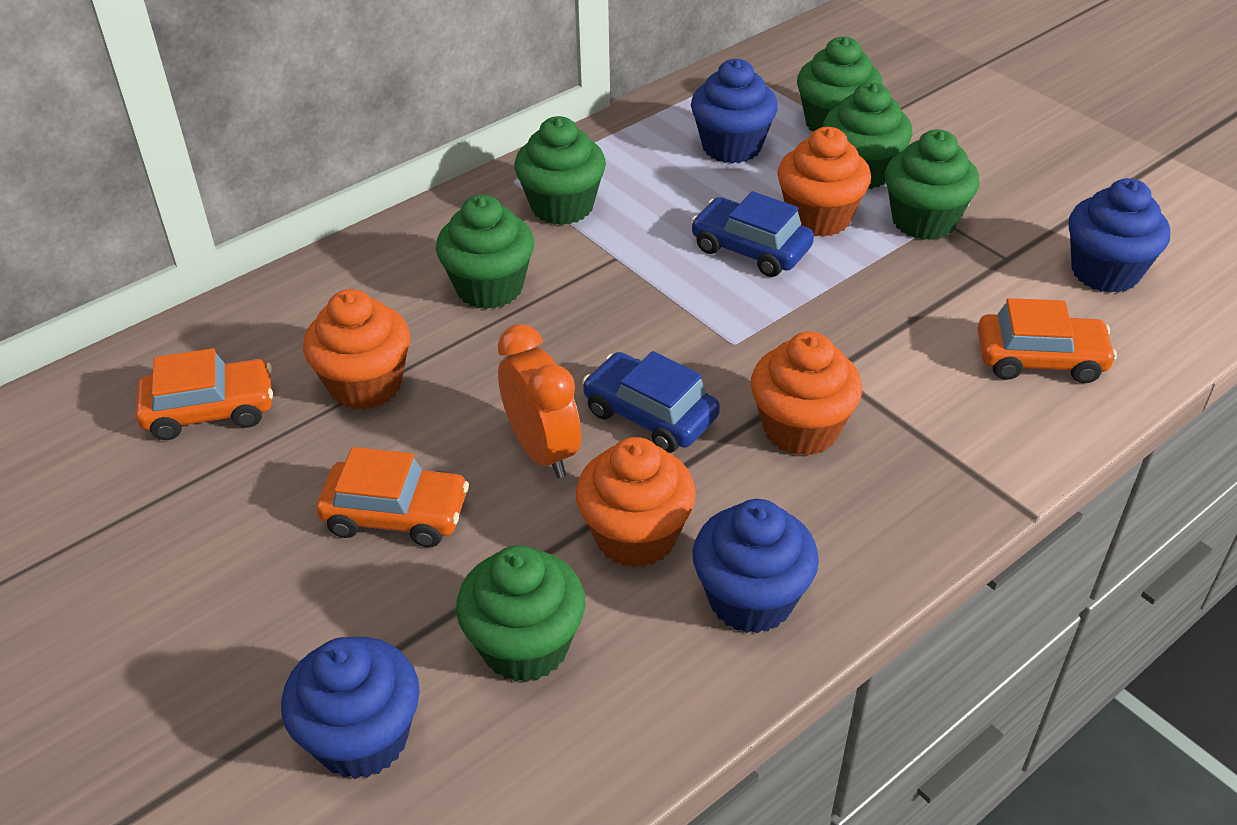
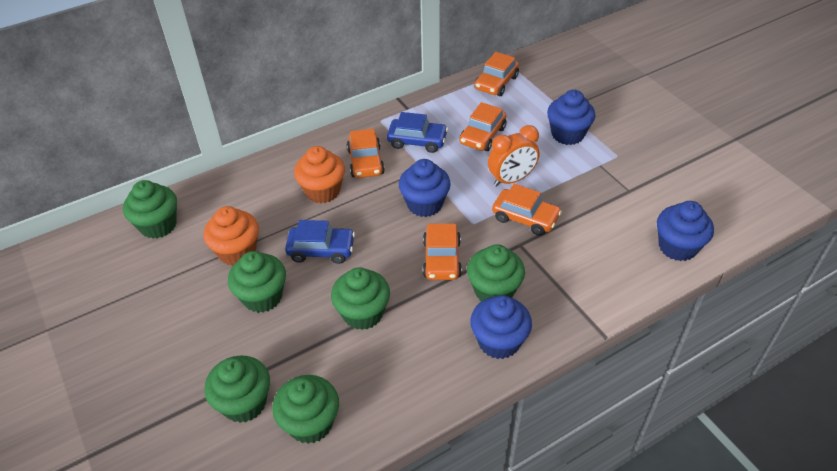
orange car: [136,348,273,440] [316,447,469,547] [977,298,1117,383] = 3 -> [347,129,385,178] [423,224,462,280] [459,102,507,151] [474,52,519,96] [492,184,562,236] = 5
orange cupcake: [303,289,410,410] [576,437,696,568] [751,331,862,456] [777,127,871,237] = 4 -> [203,206,259,266] [294,146,345,203] = 2

